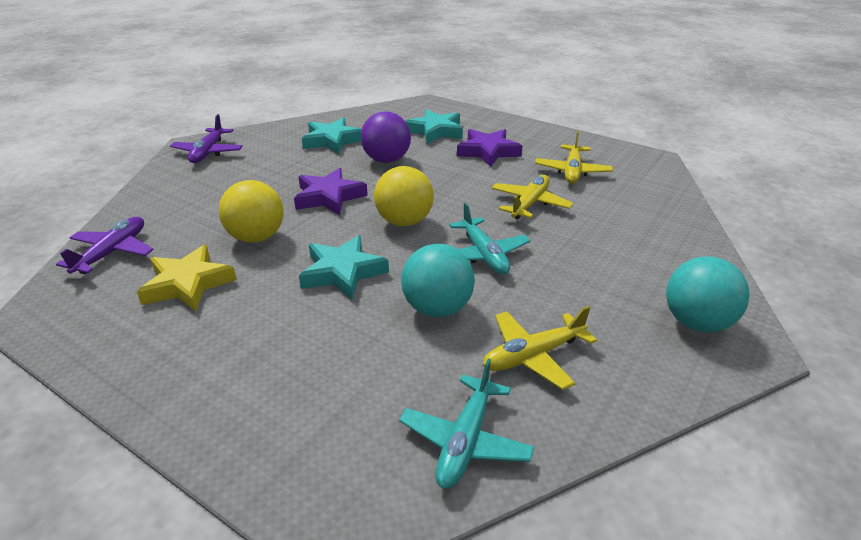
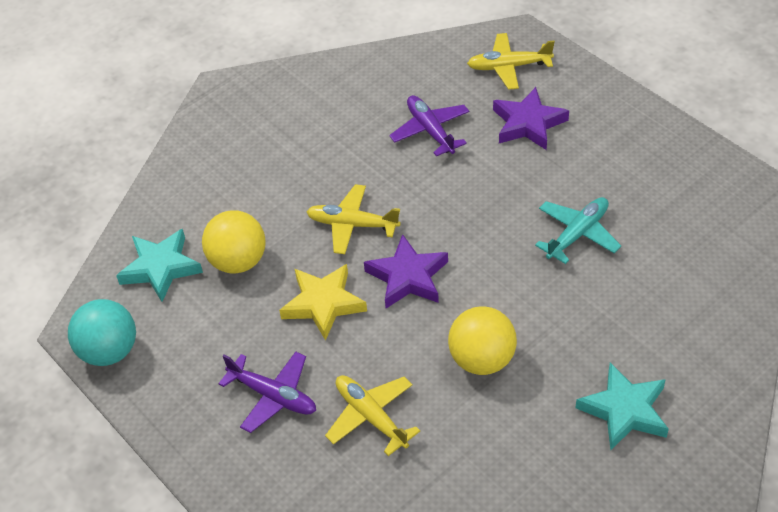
purple ball: [361,112,411,163] = 1 -> none = 0
turquoise ball: [401,244,475,317] [666,256,749,332] = 2 -> [68,299,136,366] = 1
turquoise plane: [399,359,535,489] [449,203,530,275] = 2 -> [535,197,621,264] = 1
turquoise star: [299,235,389,300] [302,118,362,154] [405,109,463,144] = 3 -> [116,229,203,302] [575,363,669,450] = 2

